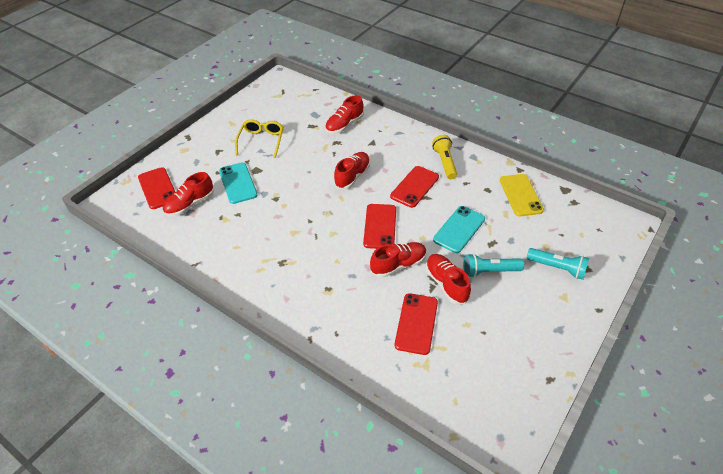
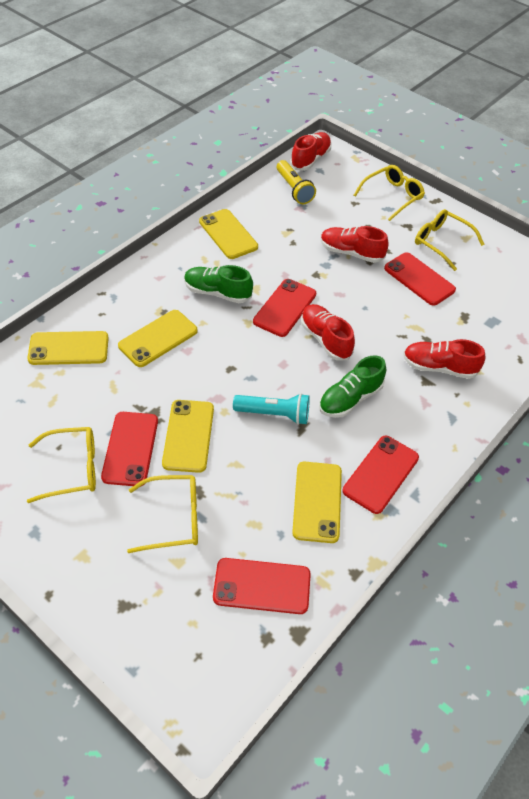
green shoe: none = 0 -> [184,265,253,303] [319,355,386,418] = 2
red phone: [138,167,176,209] [363,204,396,249] [390,166,439,208] [395,293,438,355] = 4 -> [101,412,158,486] [213,558,311,614] [253,279,316,337] [343,436,419,514] [384,252,456,306] = 5
red shoe: [163,172,214,216] [325,95,364,134] [334,152,370,189] [370,242,427,278] [426,254,471,304] = 5 -> [290,132,332,171] [301,304,355,361] [321,226,388,263] [403,339,485,379] = 4
turquoise flashlight: [464,253,524,278] [526,248,589,280] = 2 -> [233,393,310,425] = 1
turquoise phone: [219,162,258,204] [433,206,485,253] = 2 -> none = 0
yellow glasses: [235,119,283,158] = 1 -> [27,427,96,503] [127,475,198,553] [354,165,425,221] [415,209,484,271] = 4
yellow phone: [500,174,544,216] = 1 -> [27,331,109,365] [118,310,198,367] [162,400,214,473] [199,209,258,259] [292,462,342,543] = 5

